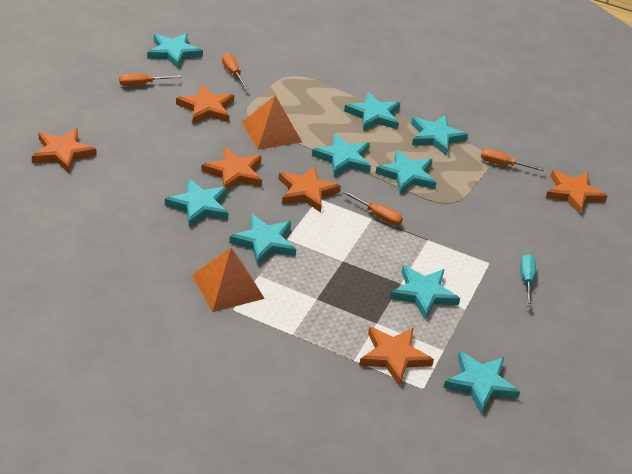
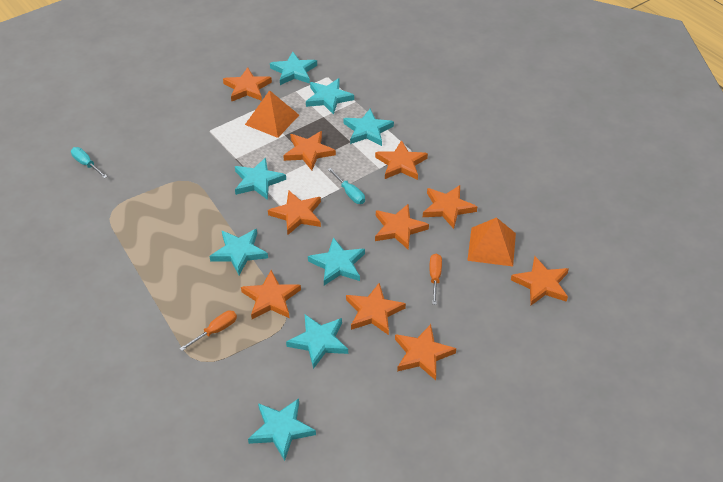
orange screwdriver: [119,73,181,86] [222,53,249,89] [343,191,403,226] [481,149,544,171] = 4 -> [180,310,237,351] [430,254,442,305] = 2
orange star: [32,128,97,173] [176,84,234,124] [201,147,262,190] [279,166,341,213] [359,327,434,386] [546,170,607,214] = 6 -> [223,67,272,102] [241,270,301,319] [268,191,321,235] [283,131,336,170] [346,283,406,335] [375,140,428,180] [375,204,429,250] [395,324,456,380] [423,185,477,229] [511,256,569,305] = 10
turquoise screwdriver: [520,254,536,307] = 1 -> [71,147,107,178] [328,168,365,204] = 2
turquoise star: [147,33,203,69] [165,179,229,227] [229,214,296,265] [312,133,371,176] [344,92,400,131] [375,150,436,194] [389,265,460,320] [411,115,468,156] [443,351,520,414] = 9 -> [209,229,268,275] [235,158,286,200] [248,398,316,461] [270,52,317,85] [286,314,348,369] [306,78,354,115] [308,237,365,286] [343,109,394,146] = 8

